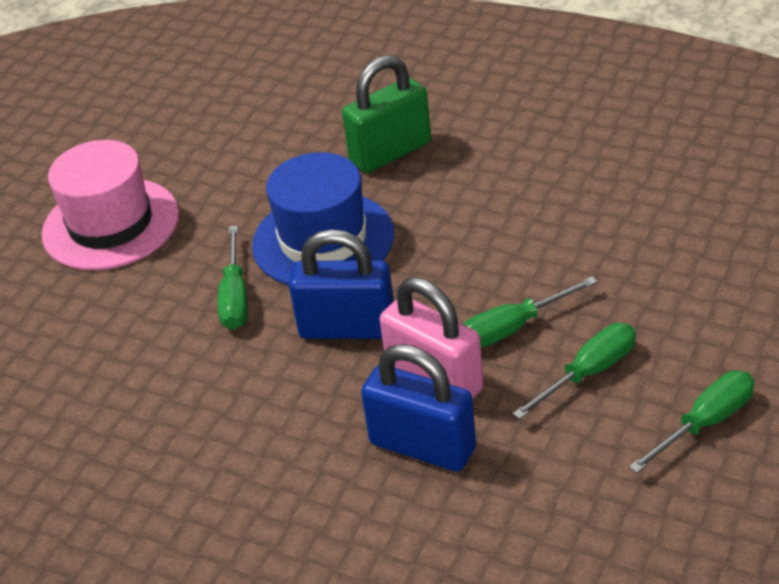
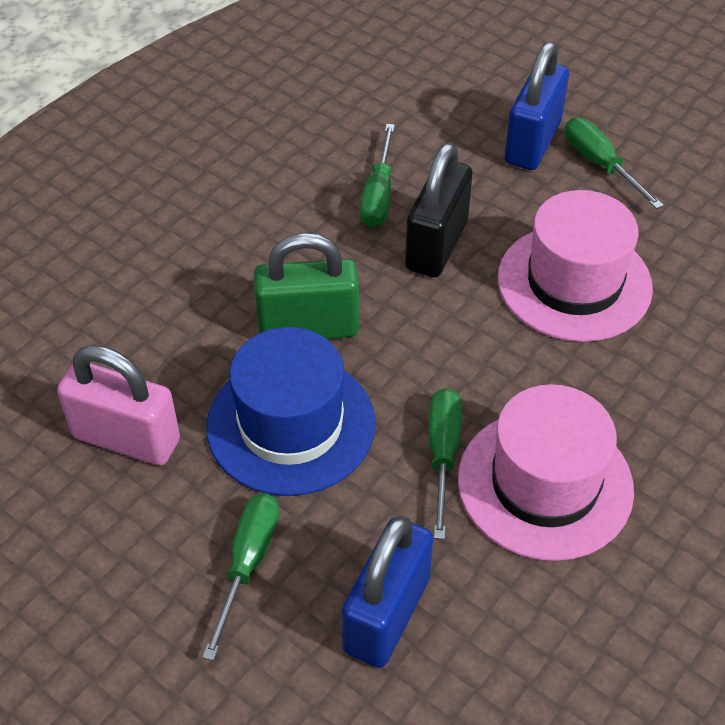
black padlock: none = 0 -> [405,143,472,278] = 1
pink hat: [42,140,179,270] = 1 -> [458,384,634,561] [498,190,653,342] = 2

